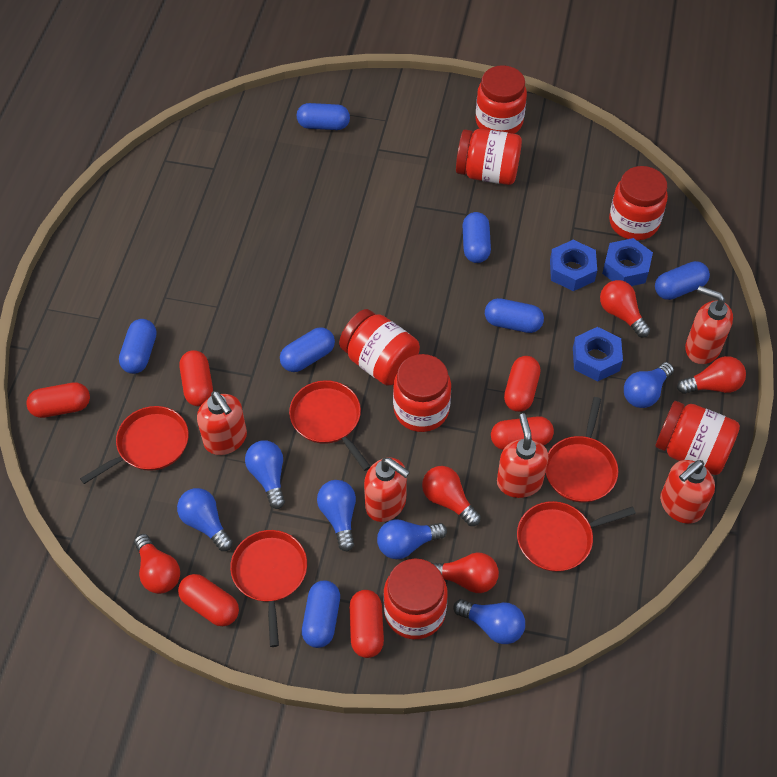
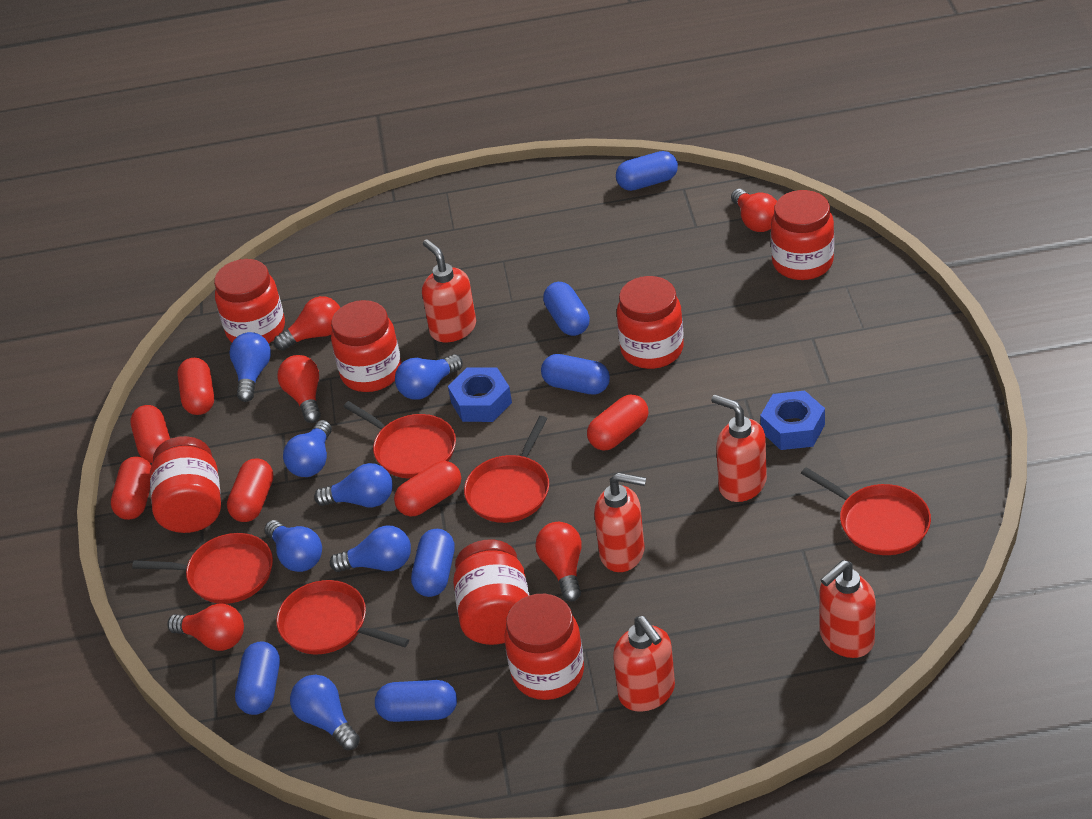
blue capsule: [119,319,157,374] [280,327,335,372] [297,103,350,130] [302,580,340,648] [463,212,491,263] [485,298,544,333] [655,261,710,300] = 7 -> [235,641,280,715] [375,680,457,722] [411,529,455,597] [541,354,610,395] [543,282,590,336] [616,151,678,191] = 6
blue light bulb: [177,488,233,551] [245,440,285,509] [317,480,356,552] [377,519,447,559] [453,599,525,644] [624,362,674,408] = 6 -> [229,332,271,402] [264,520,322,572] [283,420,332,477] [290,675,360,750] [314,463,393,507] [330,525,411,572] [395,354,463,400] = 7
blue nut: [550,240,597,291] [573,327,623,382] [602,238,653,286] = 3 -> [448,367,512,422] [760,391,825,450] = 2

